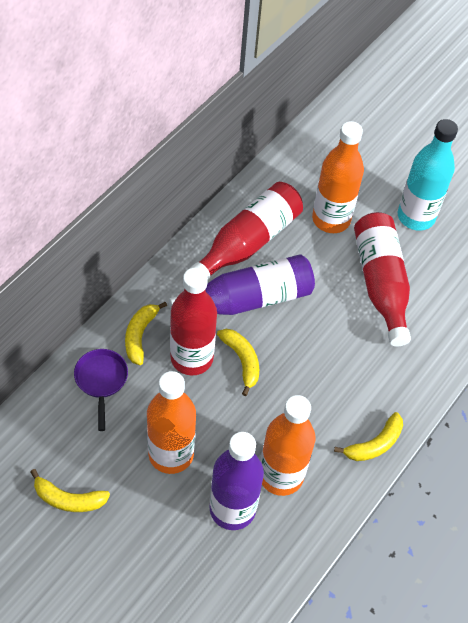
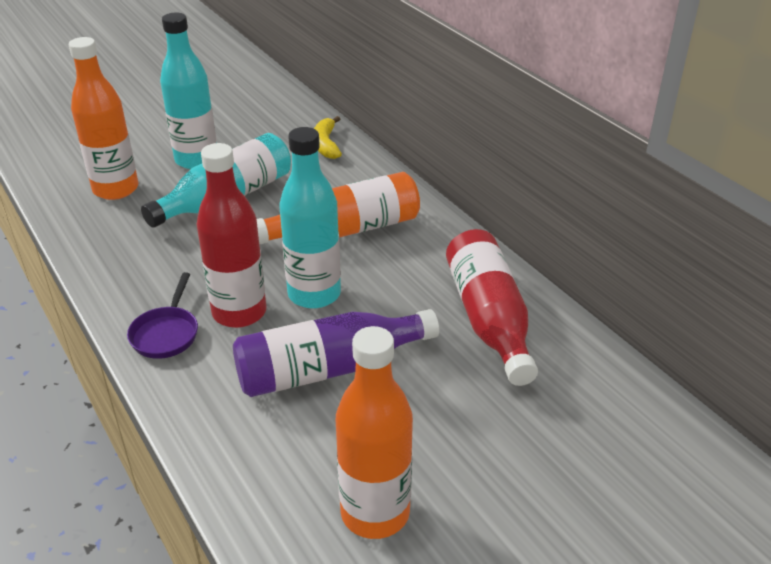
purple bottle: [169,255,315,315] [210,432,264,530] = 2 -> [233,309,439,397] = 1
red bottle: [170,268,217,375] [189,182,303,280] [354,212,411,347] = 3 -> [197,143,266,328] [446,229,538,386] = 2
turquoise bottle: [398,119,458,231] = 1 -> [141,133,291,228] [160,13,216,169] [279,127,341,309] = 3
yellow banana: [30,469,110,512] [125,302,167,365] [217,329,259,396] [334,412,403,461] = 4 -> [314,116,342,159] = 1

